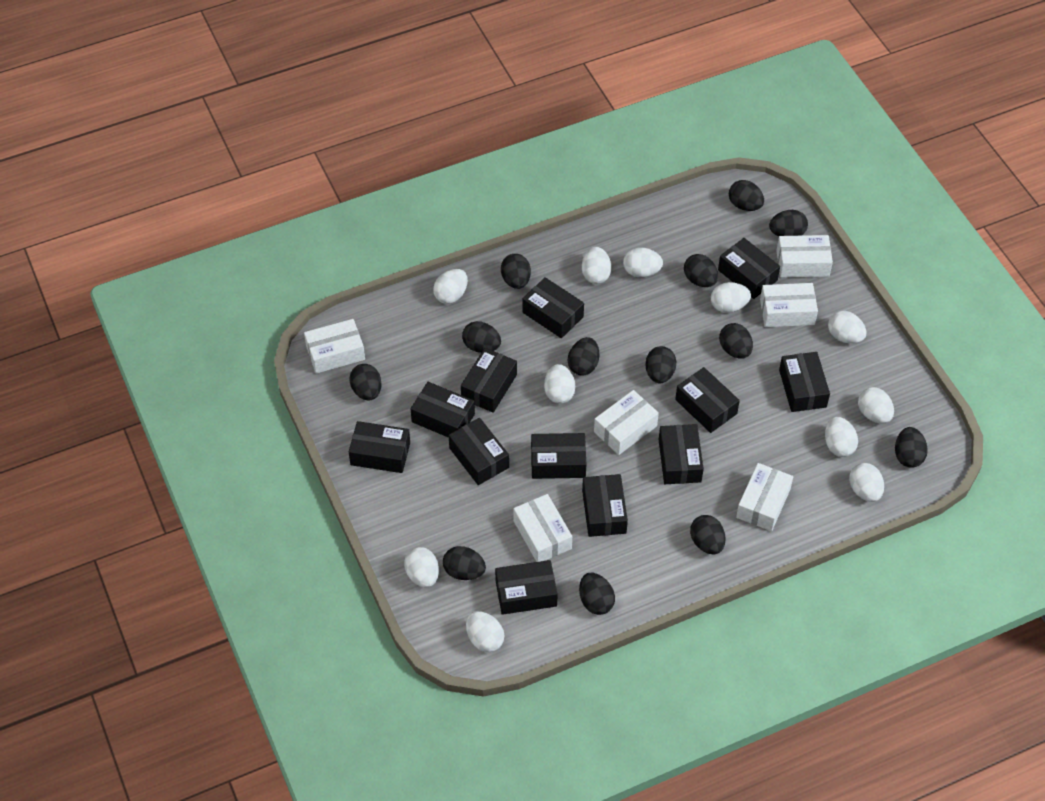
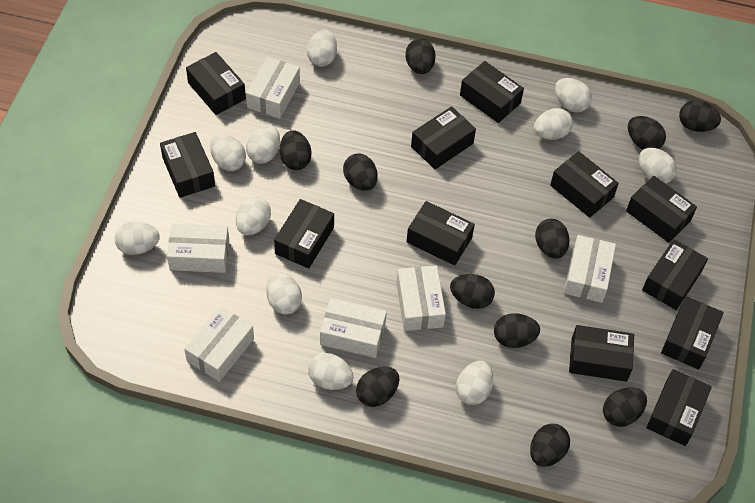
black egg: [349,364,382,400] [443,546,486,580] [462,321,501,353] [501,254,531,289] [568,337,599,376] [579,573,615,615] [645,346,677,383] [684,254,718,287] [690,515,726,555] [719,323,753,359] [729,180,764,211] [769,210,808,237] [895,427,928,468] = 13 -> [280,130,311,170] [343,153,378,191] [356,367,399,407] [405,39,436,74] [450,274,495,309] [494,313,540,348] [530,424,570,467] [535,219,569,259] [603,387,647,427] [628,116,666,149] [679,100,721,132] = 11

